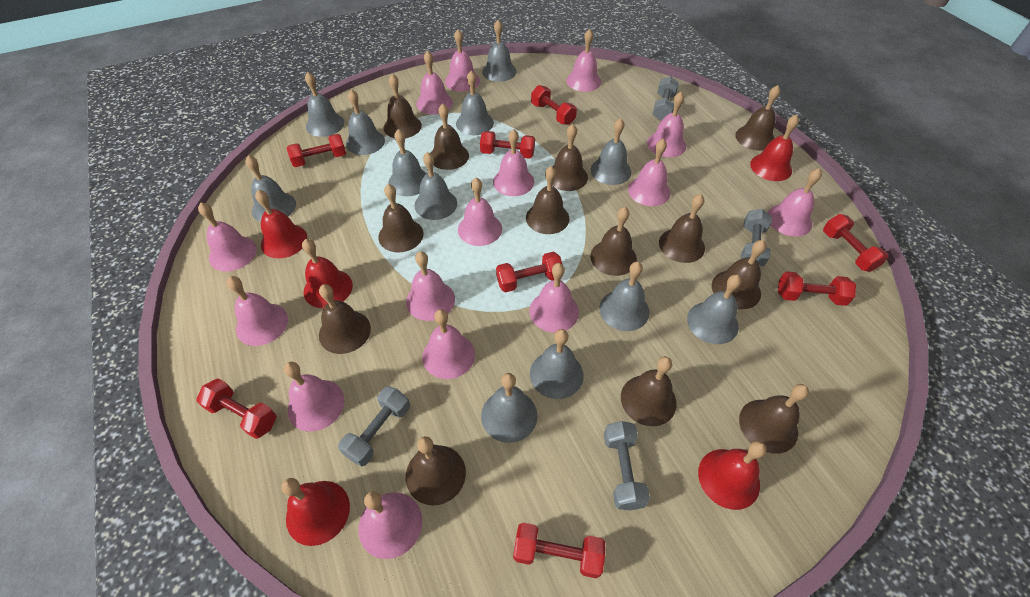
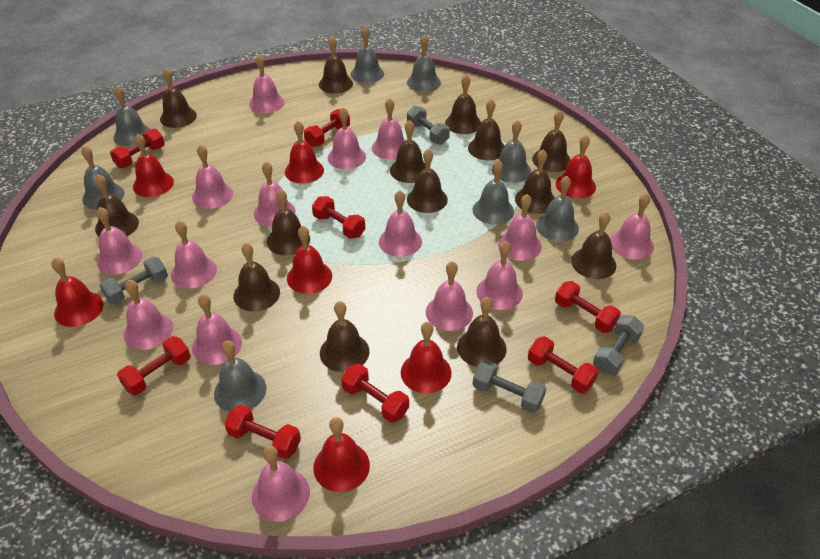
brown bell: [319,284,371,354] [378,184,424,252] [384,74,422,138] [406,436,466,505] [431,104,469,170] [526,166,569,234] [552,124,588,191] [590,207,637,276] [621,356,677,426] [659,194,705,263] [712,240,766,309] [735,85,780,151] [739,384,809,454] = 13 -> [95,175,139,237] [160,68,197,128] [233,243,280,312] [267,189,310,256] [319,36,353,94] [320,301,369,372] [390,120,426,183] [407,149,448,213] [445,74,481,134] [457,297,507,367] [468,99,505,160] [515,149,555,214] [532,110,571,172] [571,212,616,279] = 14
grey bell: [245,155,296,222] [305,72,344,137] [346,89,385,155] [388,129,427,196] [414,152,457,220] [456,71,494,135] [481,373,538,443] [482,20,517,82] [530,329,583,399] [591,118,631,185] [599,262,649,331] [687,275,742,344] = 12 -> [81,145,125,210] [113,86,150,146] [214,340,267,412] [351,26,384,83] [407,34,441,92] [473,160,514,225] [492,120,531,183] [536,176,579,242] = 8
red bell: [255,190,307,258] [282,478,350,546] [302,239,353,308] [698,441,767,510] [750,115,799,181] = 5 -> [51,257,103,327] [133,134,174,197] [285,121,324,184] [287,226,332,294] [313,417,370,492] [401,322,452,394] [556,135,596,198] = 7

